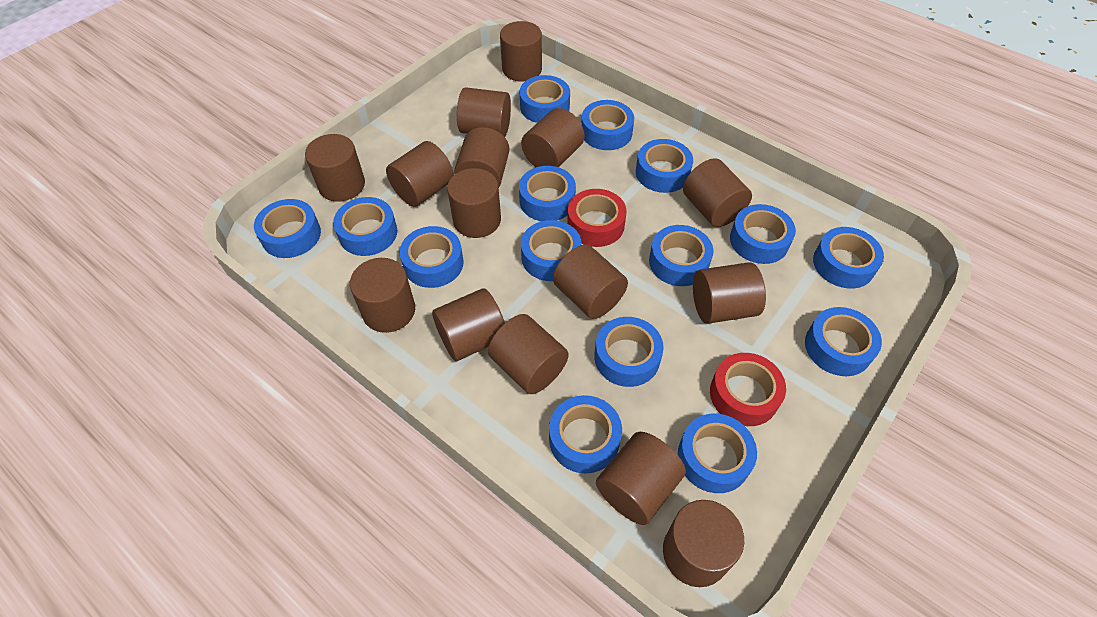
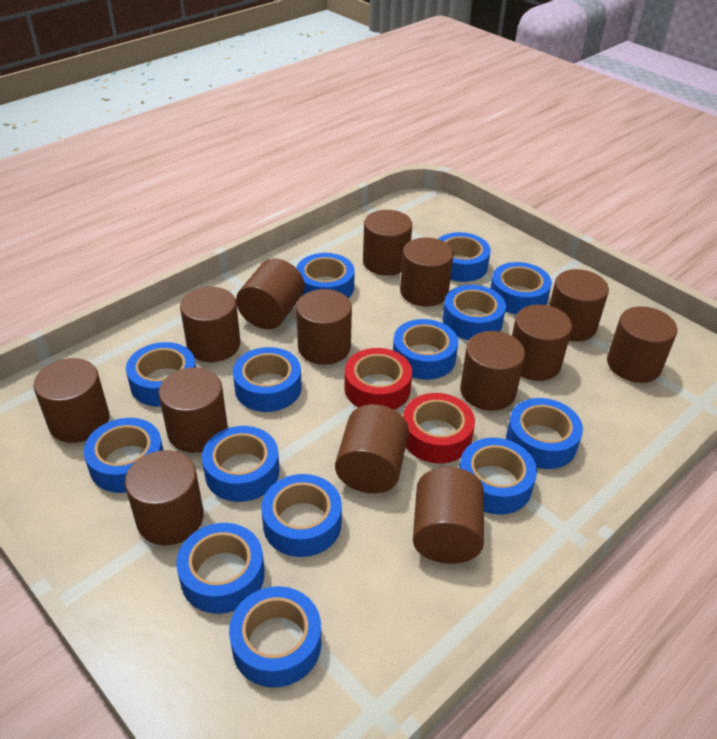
blue tape: [254,199,321,258] [333,197,397,256] [399,226,463,288] [519,75,570,123] [519,166,576,221] [521,220,582,281] [549,395,622,474] [581,100,634,150] [594,317,664,387] [636,139,693,193] [649,225,714,286] [678,414,757,493] [730,204,796,264] [805,307,882,376] [813,227,884,289] = 15 -> [84,418,163,493] [126,342,196,407] [176,523,265,614] [202,426,279,502] [229,586,321,688] [233,347,302,412] [261,474,342,557] [296,253,355,298] [393,319,458,380] [439,232,491,282] [443,285,506,340] [459,438,537,515] [490,262,552,315] [506,398,583,469] = 14
brown cylinder: [305,134,365,202] [350,258,415,333] [386,141,454,207] [432,288,505,361] [447,168,501,238] [454,127,510,188] [457,87,511,137] [488,314,569,394] [500,21,542,81] [521,108,584,167] [553,244,628,319] [596,432,686,525] [663,500,744,587] [683,158,752,227] [693,262,766,324] = 15 -> [33,358,110,443] [125,450,204,545] [159,367,228,453] [180,287,240,362] [236,258,305,329] [296,289,352,365] [335,404,409,493] [363,210,412,276] [400,237,454,307] [413,467,484,564] [460,331,525,411] [512,304,572,381] [549,269,609,342] [607,306,677,383] = 14

